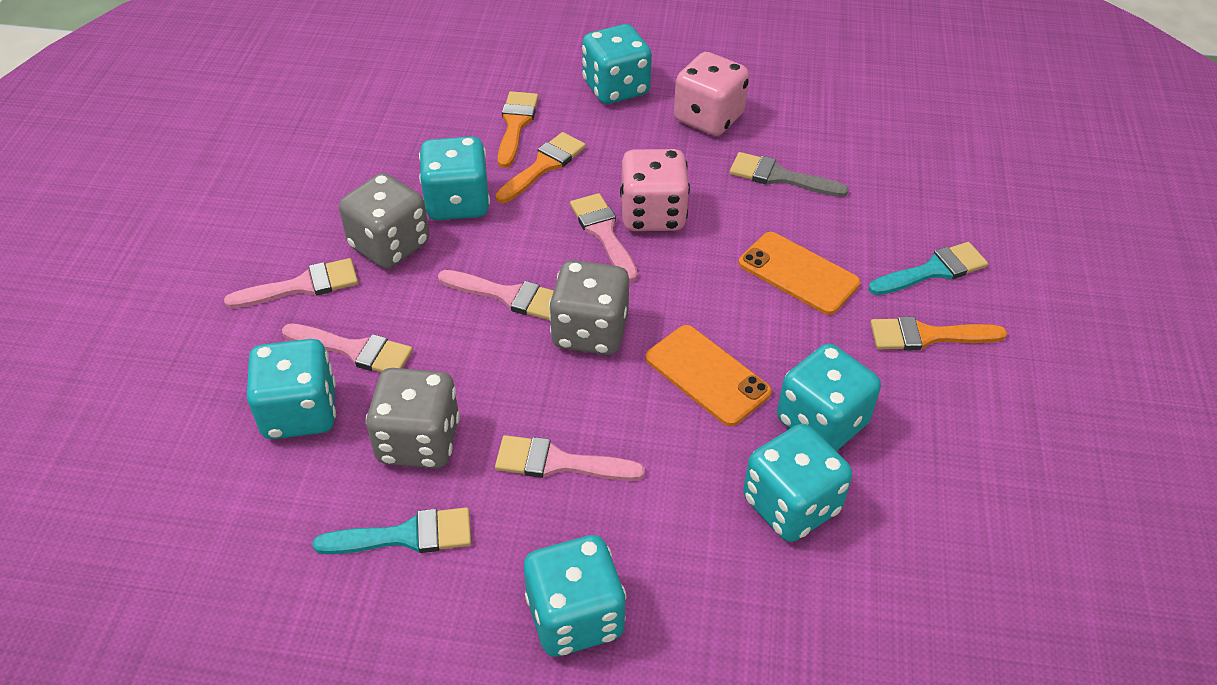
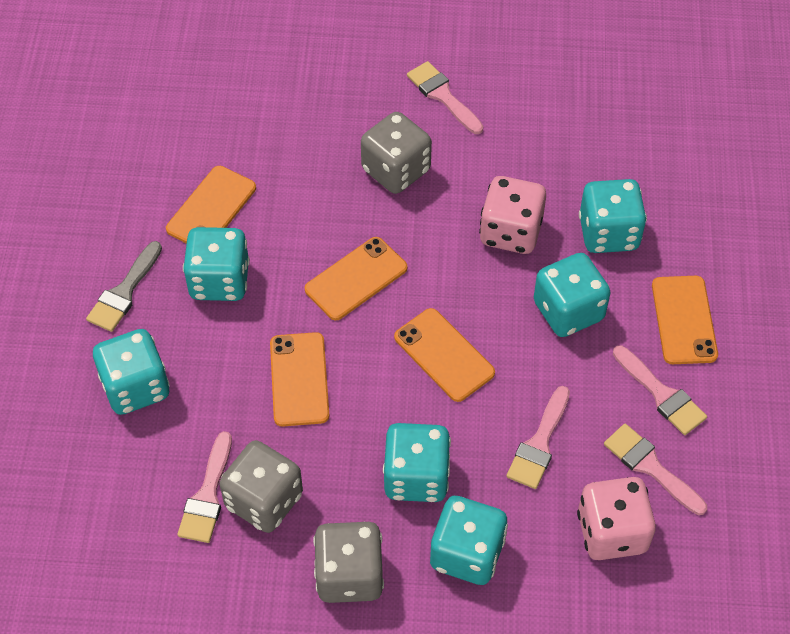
orange brush: [495,132,586,203] [497,91,538,168] [870,317,1007,350] = 3 -> none = 0
orange phone: [645,325,772,426] [739,232,860,315] = 2 -> [166,166,256,244] [270,332,330,427] [305,237,407,321] [394,308,495,402] [652,276,718,364] = 5
turquoise brush: [313,507,471,554] [868,242,988,295] = 2 -> none = 0

